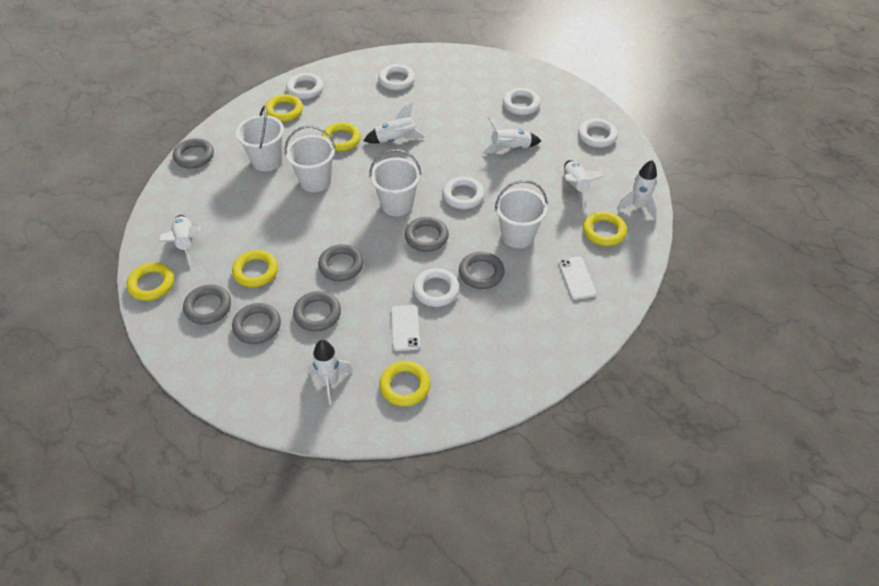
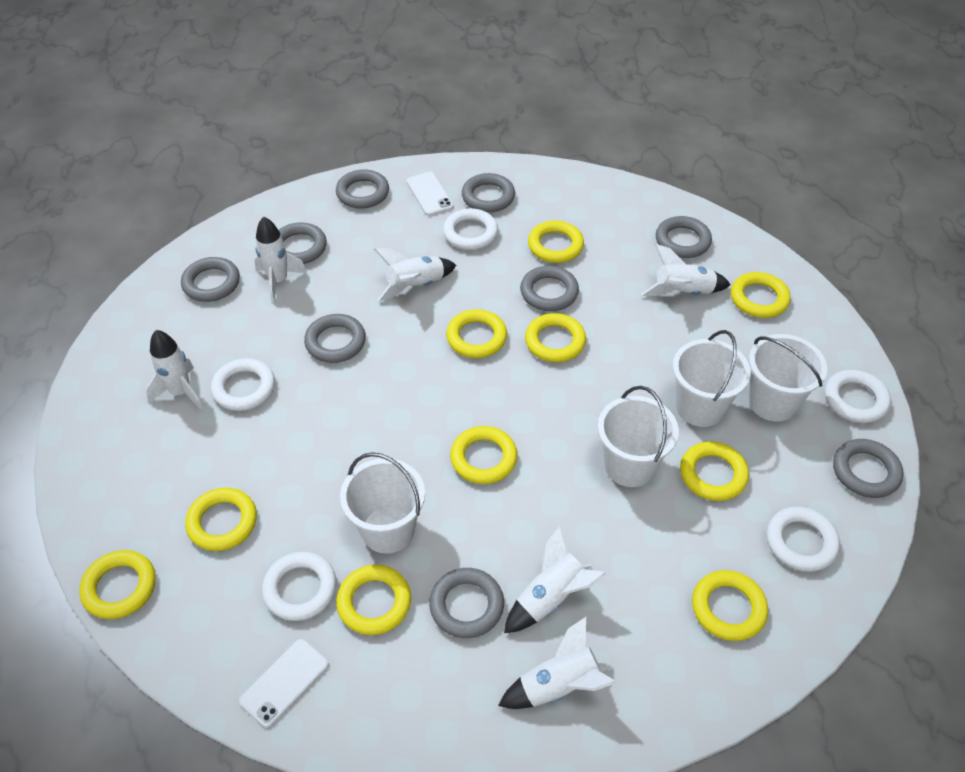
grey ring: [173,138,214,169] [183,285,231,325] [232,303,281,344] [293,291,341,332] [318,244,364,281] [405,217,449,252] [459,252,505,289] = 7 -> [181,257,240,302] [279,222,327,264] [304,314,366,363] [336,169,389,209] [429,568,504,638] [462,173,515,212] [520,266,579,311] [656,216,712,258] [833,439,903,498] = 9
white ring: [286,73,323,99] [378,64,415,90] [413,268,460,307] [442,177,485,209] [503,88,540,115] [578,119,618,148] = 6 -> [211,358,275,411] [262,552,337,621] [443,208,498,250] [767,506,840,572] [825,370,891,423] = 5
yellow ring: [127,262,174,301] [232,250,278,288] [265,94,303,122] [322,122,361,152] [379,361,430,407] [583,211,627,246] = 6 -> [79,550,156,619] [185,487,257,551] [336,565,411,635] [446,309,507,358] [450,426,518,484] [525,313,586,362] [528,221,584,263] [680,442,749,501] [692,570,768,641] [731,272,791,318] = 10

